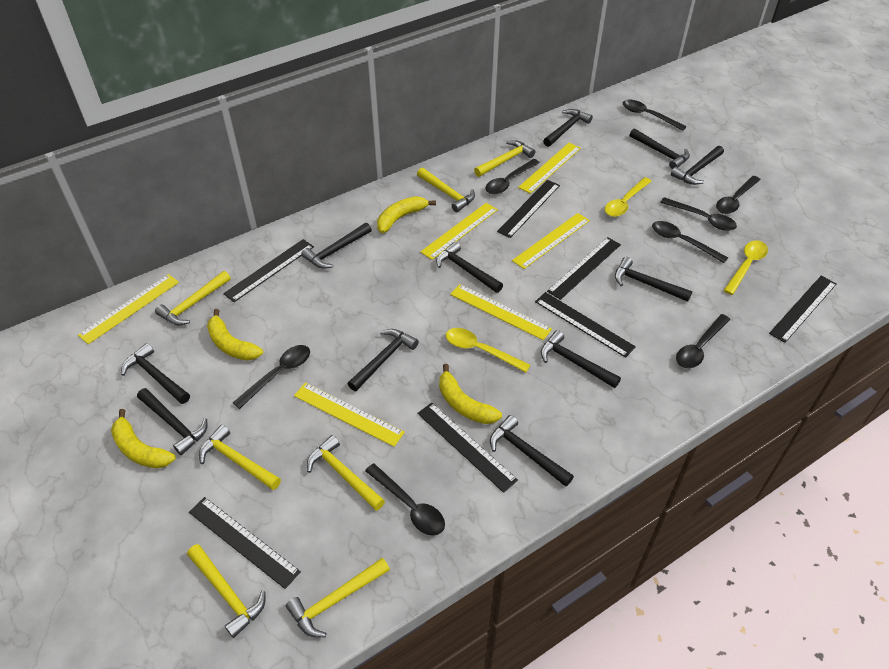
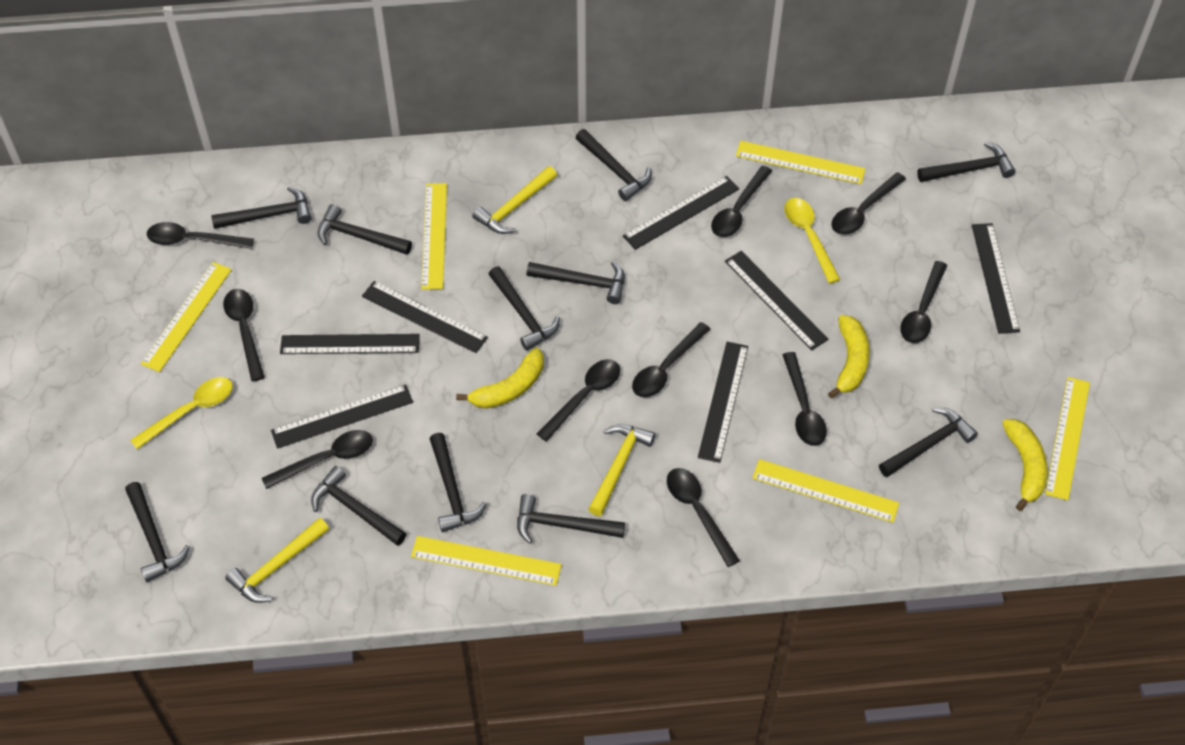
black spoon: [233,345,310,409] [365,463,445,536] [485,159,540,194] [623,100,687,131] [652,221,728,263] [660,197,737,231] [676,314,730,368] [716,176,761,214] = 8 -> [147,222,254,249] [223,289,265,381] [262,430,373,489] [537,359,620,442] [632,322,710,397] [667,468,740,567] [711,166,772,237] [782,352,827,446] [831,172,906,235] [900,261,948,343] = 10
yellow banana: [111,409,176,469] [207,309,263,361] [377,196,436,233] [439,364,502,424] = 4 -> [456,348,544,409] [828,315,870,399] [1002,419,1047,511] = 3
yellow hammer: [155,271,231,325] [187,544,266,638] [199,425,281,490] [286,558,390,637] [307,435,385,511] [417,168,475,212] [474,140,535,177] = 7 -> [225,517,329,603] [472,166,557,234] [588,424,655,516] = 3
yellow spoon: [446,328,531,372] [605,177,652,217] [724,241,768,295] = 3 -> [130,377,233,449] [784,198,840,284] = 2

